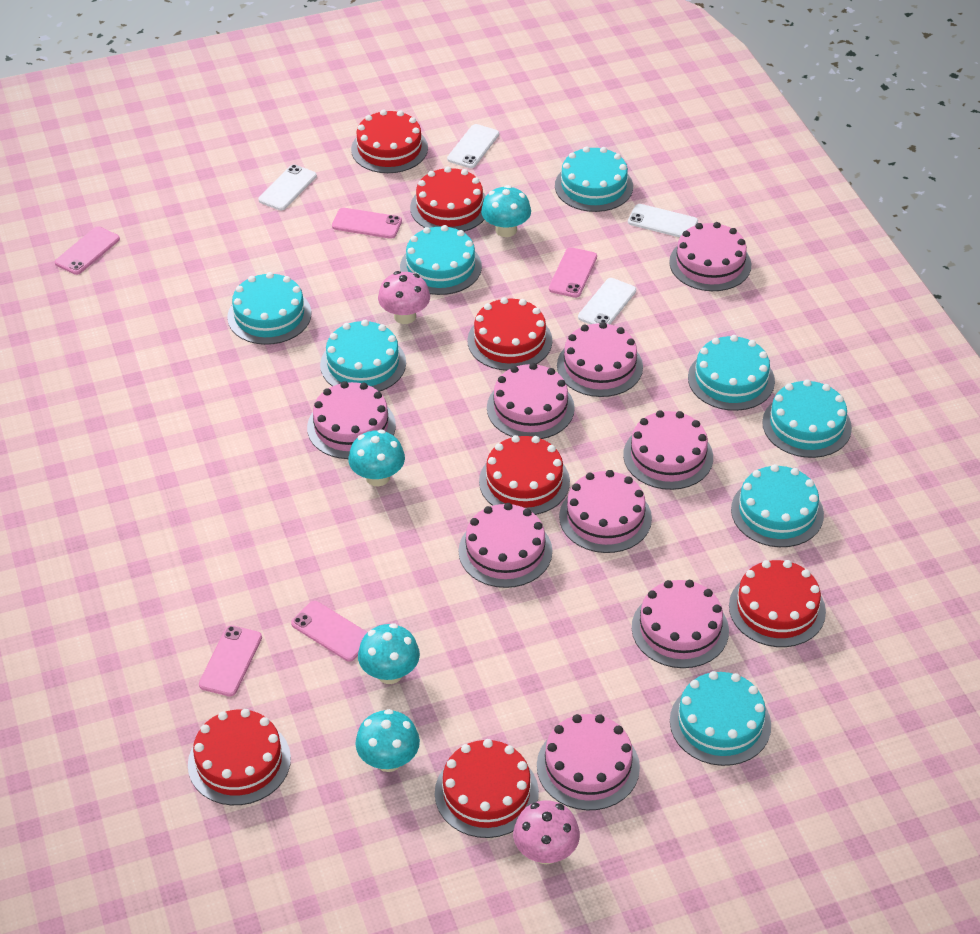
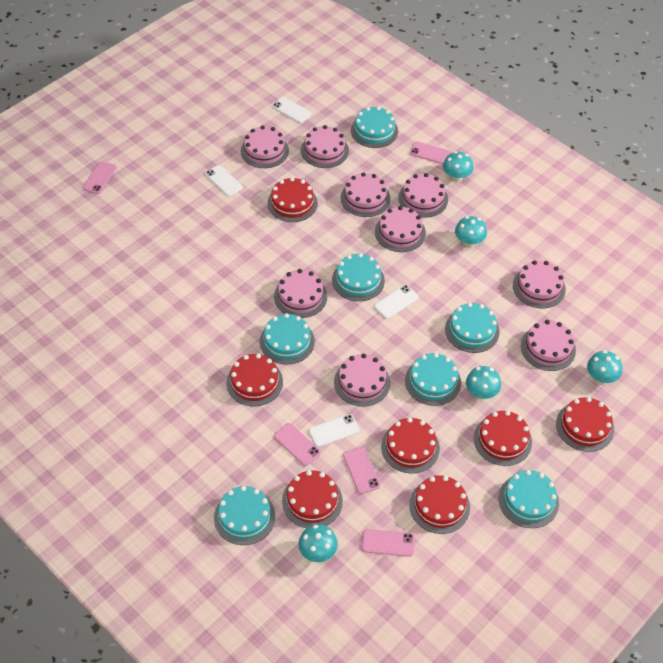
pink mushroom: [378,271,430,324] [513,800,580,864] = 2 -> none = 0
turquoise cake: [227,272,311,345] [320,320,406,392] [400,225,482,295] [555,146,633,212] [670,671,771,766] [688,335,775,411] [731,464,824,547] [762,379,852,458] = 8 -> [214,486,275,545] [260,313,315,365] [332,253,385,301] [351,106,398,148] [405,353,461,406] [445,302,500,353] [499,470,559,528] = 7
turquoise mushroom: [348,430,405,486] [355,709,420,772] [358,623,420,684] [481,185,531,237] = 4 -> [299,524,338,562] [443,151,473,182] [455,216,487,248] [466,366,501,400] [587,350,622,384] = 5

